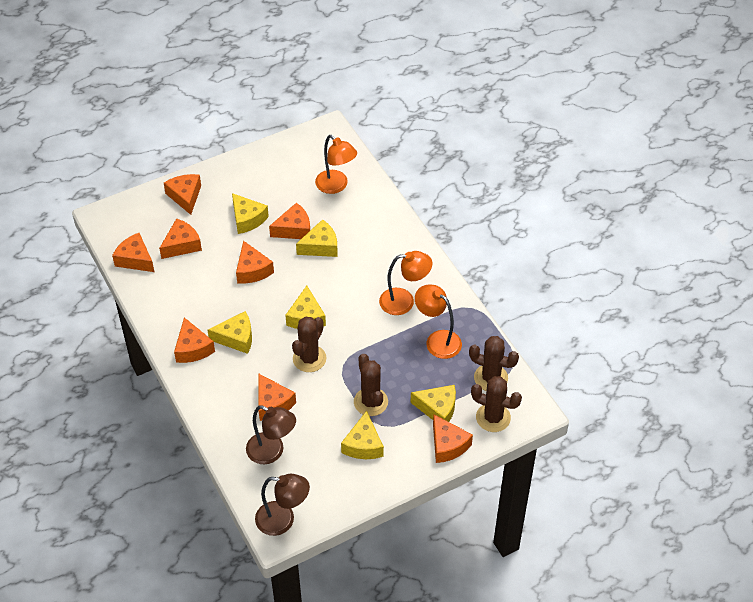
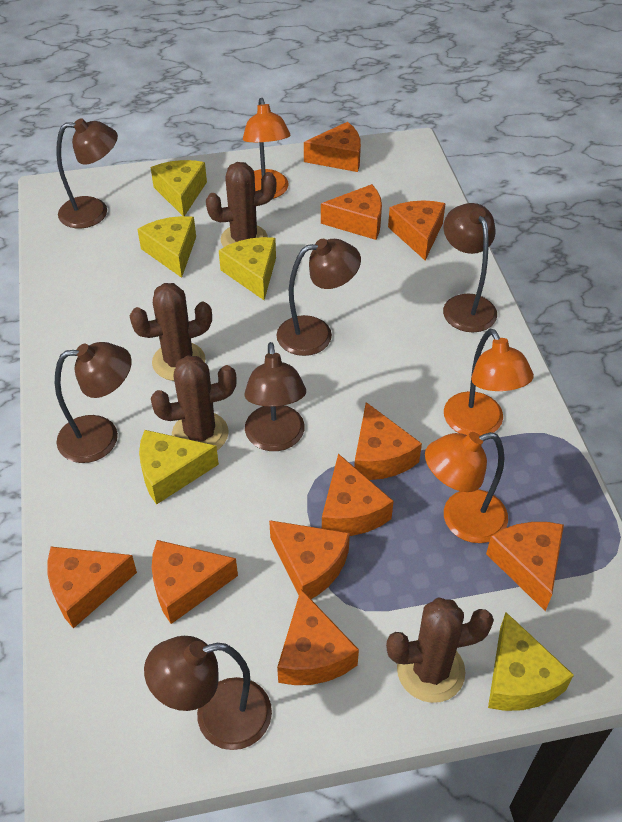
brown lamp: [246,405,296,464] [255,474,310,536] = 2 -> [55,342,132,463] [56,118,118,228] [144,636,272,750] [244,342,306,451] [277,239,361,356] [443,203,497,332] = 6
orange cheese: [112,233,154,272] [159,218,202,259] [164,174,201,215] [174,317,215,363] [236,241,274,284] [258,373,296,421] [269,203,310,239] [433,414,473,463] = 8 -> [47,547,137,628] [152,540,238,624] [269,520,350,599] [277,589,359,685] [304,122,361,172] [321,184,382,240] [322,454,394,536] [354,402,422,480] [388,200,446,260] [486,522,564,611] = 10
yellow cheese: [208,311,252,354] [232,193,269,234] [285,286,326,329] [296,219,338,257] [341,411,384,459] [411,385,456,422] = 6 -> [137,216,196,278] [139,430,219,505] [151,160,207,216] [219,237,276,300] [488,612,574,711] = 5

